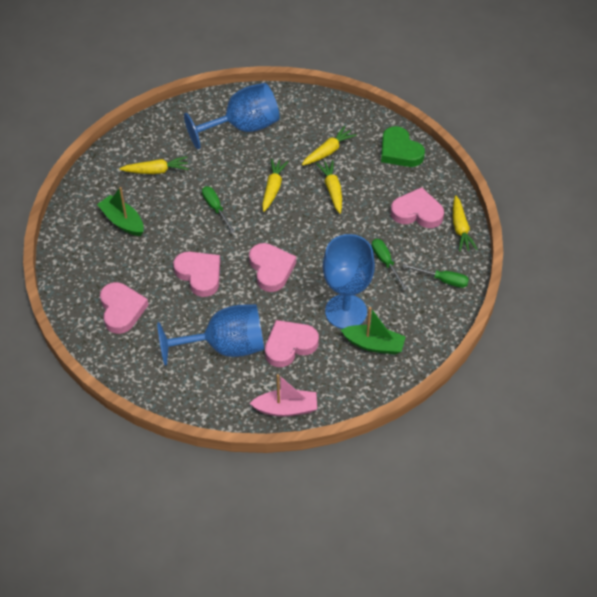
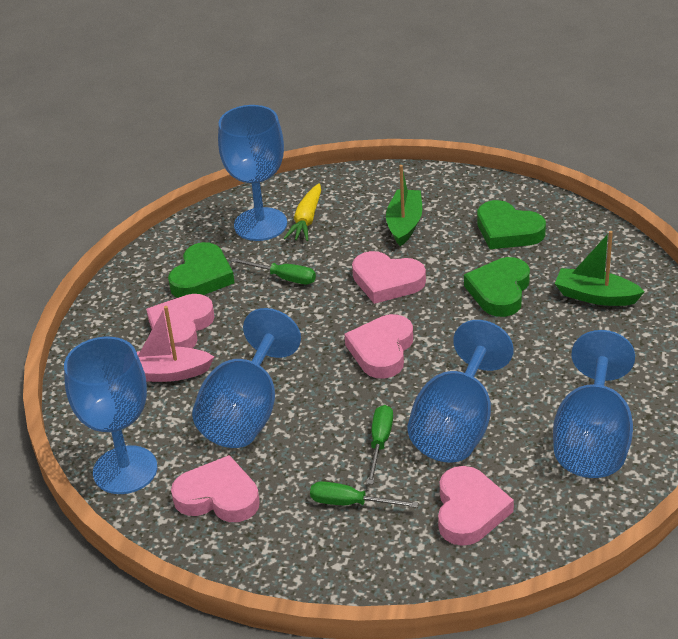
blue goblet: [157,304,264,366] [184,83,280,149] [323,234,375,329] = 3 -> [64,337,158,494] [192,308,301,448] [218,105,287,241] [407,320,514,463] [553,330,635,478] = 5
green heart: [381,126,425,167] = 1 -> [168,242,235,298] [464,257,530,317] [477,200,546,249] = 3
yellow carrot: [119,156,189,174] [262,159,288,212] [302,126,357,166] [316,160,342,214] [453,195,478,252] = 5 -> [284,183,321,241] = 1

